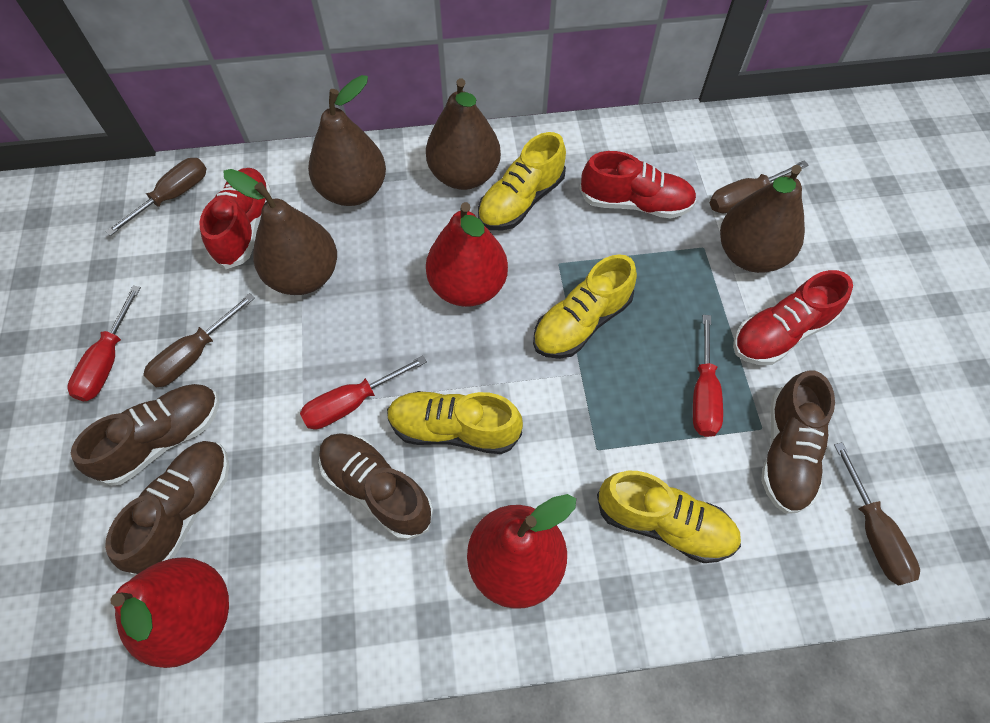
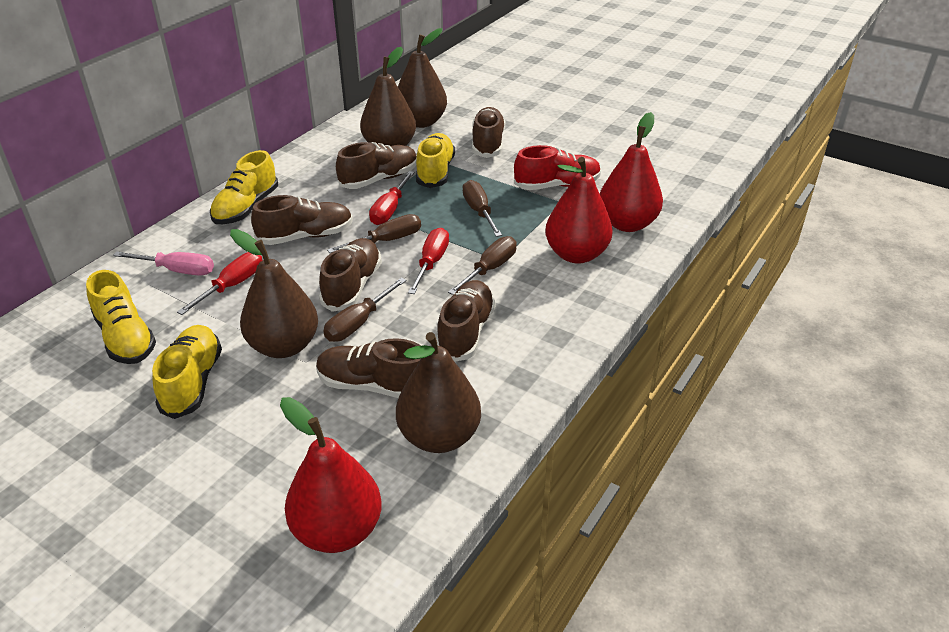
brown shoe: [71,384,219,486] [105,441,229,575] [319,433,433,540] [761,371,835,514] = 4 -> [251,195,353,245] [316,338,421,398] [319,238,382,312] [336,142,417,189] [437,280,496,362] [472,107,505,158] = 6
pink screwdriver: none = 0 -> [113,252,214,276] = 1
red shoe: [199,168,272,269] [579,151,697,218] [733,270,853,365] = 3 -> [514,145,601,190] = 1

